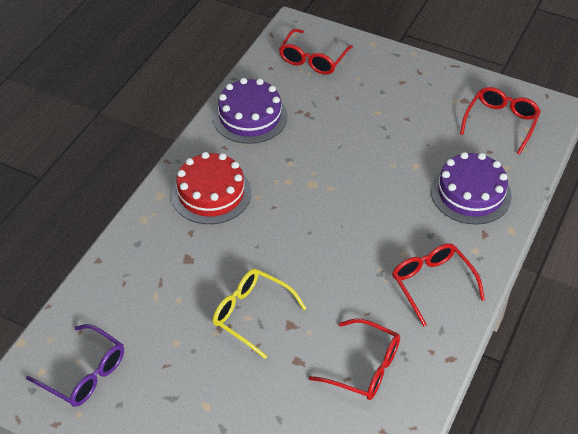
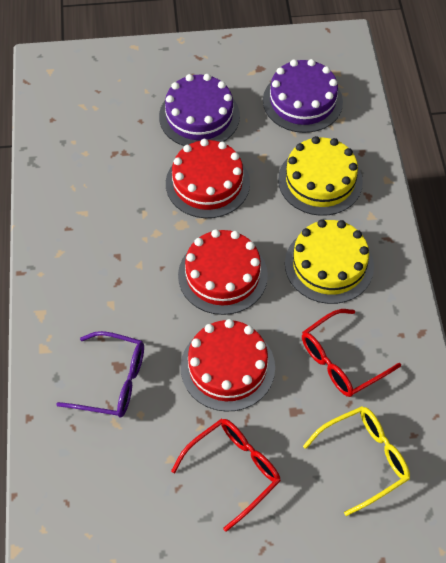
red cake: [171,152,251,224] = 1 -> [166,139,250,218] [178,229,268,315] [181,319,275,412] = 3
red glasses: [279,29,353,75] [309,318,400,400] [392,243,485,327] [460,87,541,155] = 4 -> [171,419,280,532] [302,309,401,397] = 2
yellow cake: none = 0 -> [278,136,363,216] [285,219,374,304] = 2

